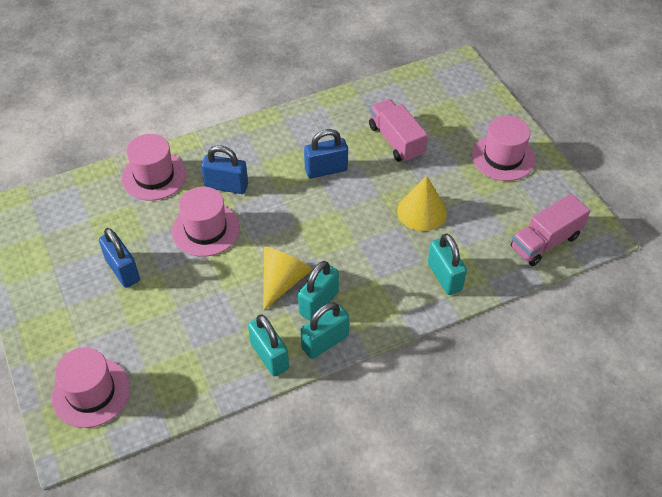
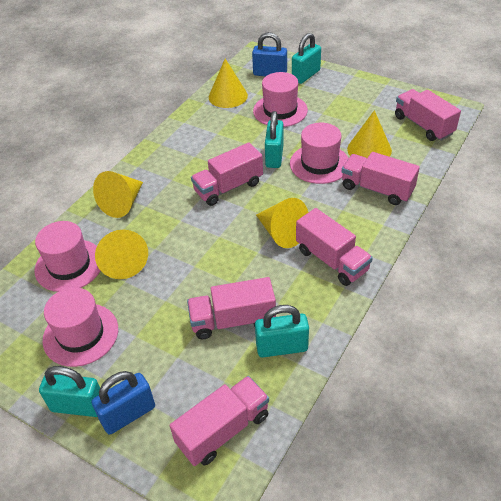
blue padlock: [99,228,140,288] [201,145,248,194] [304,129,348,178] = 3 -> [92,371,155,435] [252,32,287,76] = 2
pink truck: [369,99,428,163] [511,194,590,266] = 2 -> [170,376,269,466] [187,277,276,339] [191,143,263,206] [296,208,373,286] [342,152,420,205] [395,89,461,141] = 6
yellow cone: [263,247,312,311] [397,176,447,231] = 2 -> [93,171,143,218] [95,230,148,279] [209,59,248,108] [256,198,308,248] [347,110,392,158] = 5

